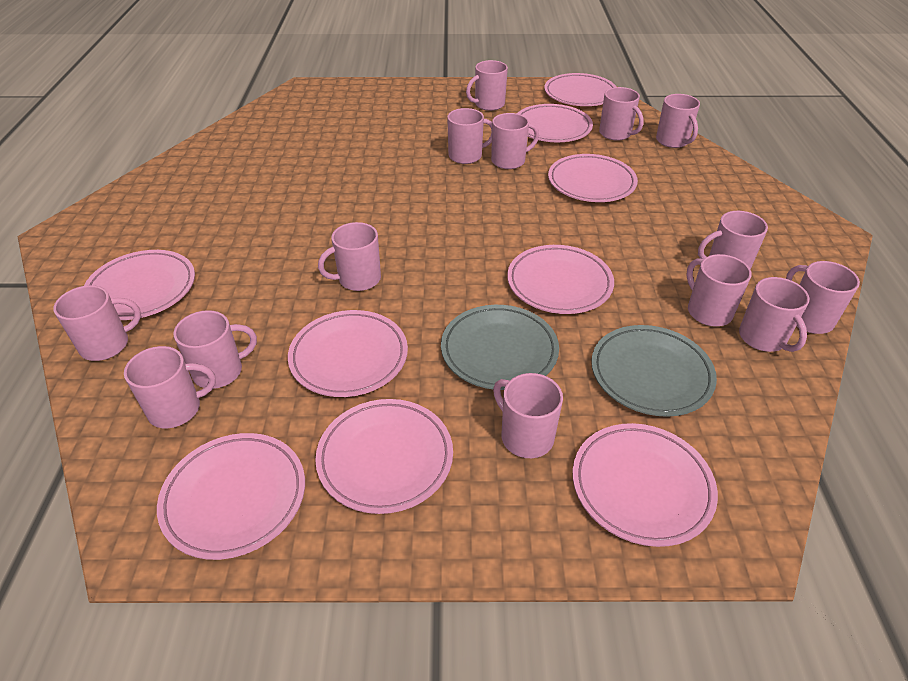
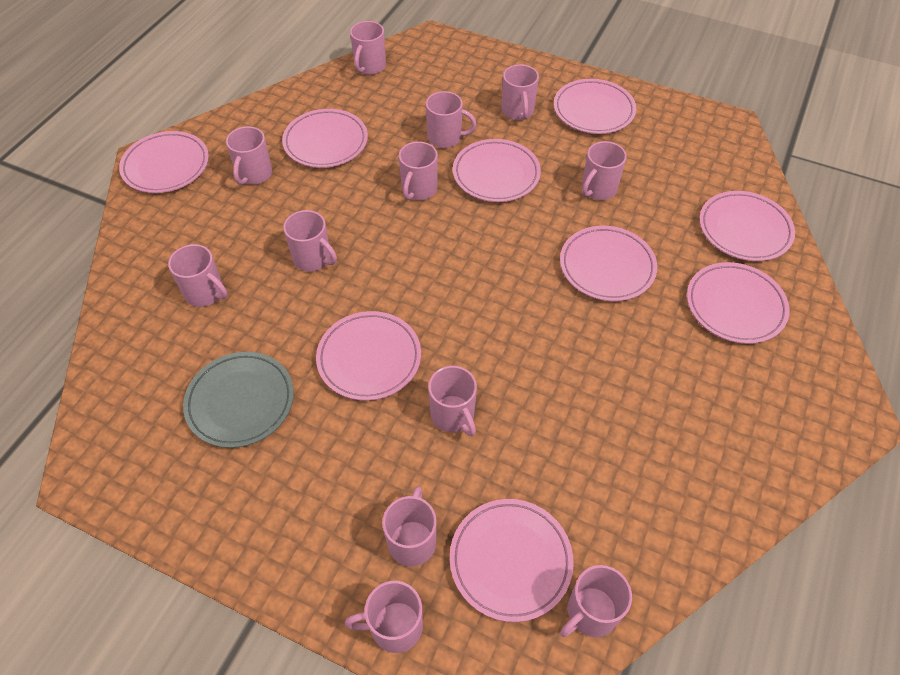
grey plate: [441,305,559,390] [591,325,717,417] = 2 -> [183,352,294,448] = 1
pink mug: [53,285,141,361] [124,346,216,428] [173,310,257,389] [318,222,381,291] [447,108,492,164] [466,60,508,111] [491,113,539,169] [493,373,563,458] [599,87,644,141] [656,94,700,148] [686,254,751,326] [698,211,768,270] [739,277,810,352] [786,261,860,334] = 14 -> [168,244,228,307] [226,126,272,185] [283,210,337,272] [345,581,423,653] [350,21,386,75] [382,486,437,566] [399,141,438,200] [426,91,476,148] [428,366,477,436] [501,64,539,120] [560,565,632,637] [582,141,627,200] = 12

